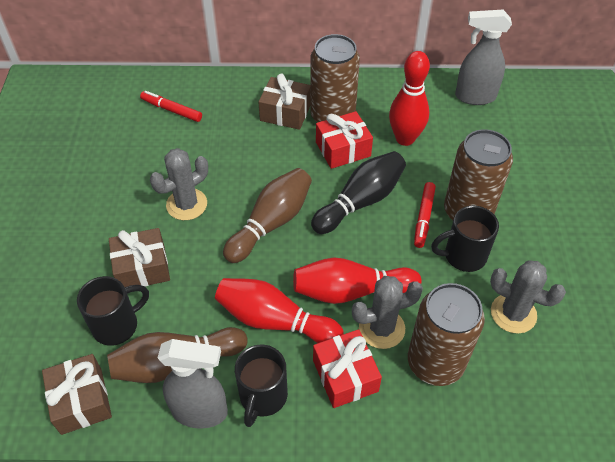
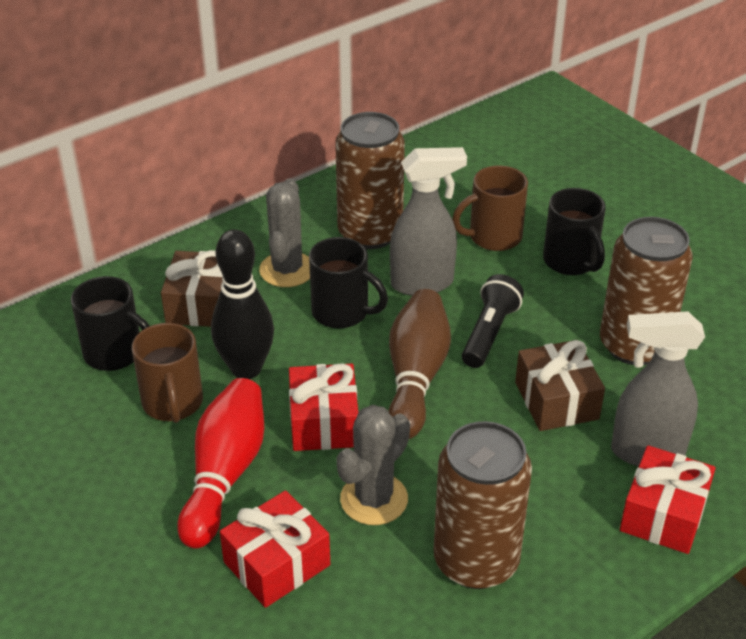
black flashlight: none = 0 -> [462,274,524,368] = 1
brown bowling pin: [107,327,248,383] [223,168,312,263] = 2 -> [388,289,451,439] = 1
brown gift: [42,354,112,435] [109,228,170,287] [258,73,310,130] = 3 -> [161,250,223,327] [515,340,605,431] = 2
brown mug: none = 0 -> [132,323,203,423] [452,165,528,251] = 2
grey cactus: [150,148,208,220] [352,276,423,349] [490,260,566,334] = 3 -> [259,178,310,287] [337,405,410,525] = 2
red bowling pin: [215,278,344,343] [293,257,422,304] [389,51,430,146] = 3 -> [177,378,264,549] = 1
red gift: [313,329,382,408] [316,111,373,169] = 2 -> [220,490,330,608] [289,363,358,451] [620,445,716,554] = 3
red marker: [140,91,202,122] [414,182,436,248] = 2 -> none = 0

